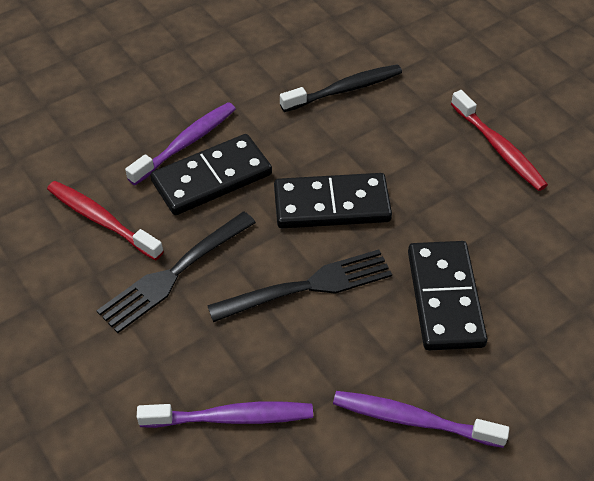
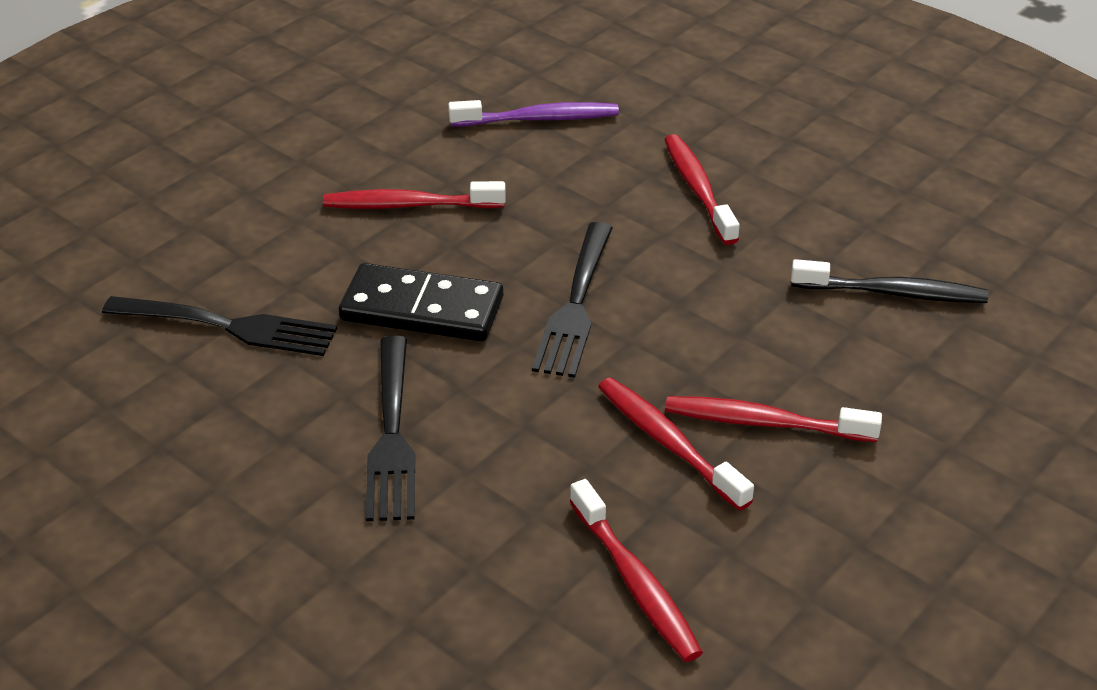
black domino: [150,134,272,215] [274,173,392,228] [408,241,488,350] = 3 -> [339,263,503,341] = 1
black fork: [96,212,256,333] [207,249,392,322] = 2 -> [102,296,337,356] [366,336,415,521] [532,222,613,378] = 3
purple toothbrush: [125,102,236,185] [137,402,313,428] [333,391,509,448] = 3 -> [448,100,619,126] = 1
red toothbrush: [47,181,164,260] [451,90,548,191] = 2 -> [323,181,506,209] [570,479,703,662] [598,378,754,511] [664,134,740,245] [665,396,882,442] = 5

